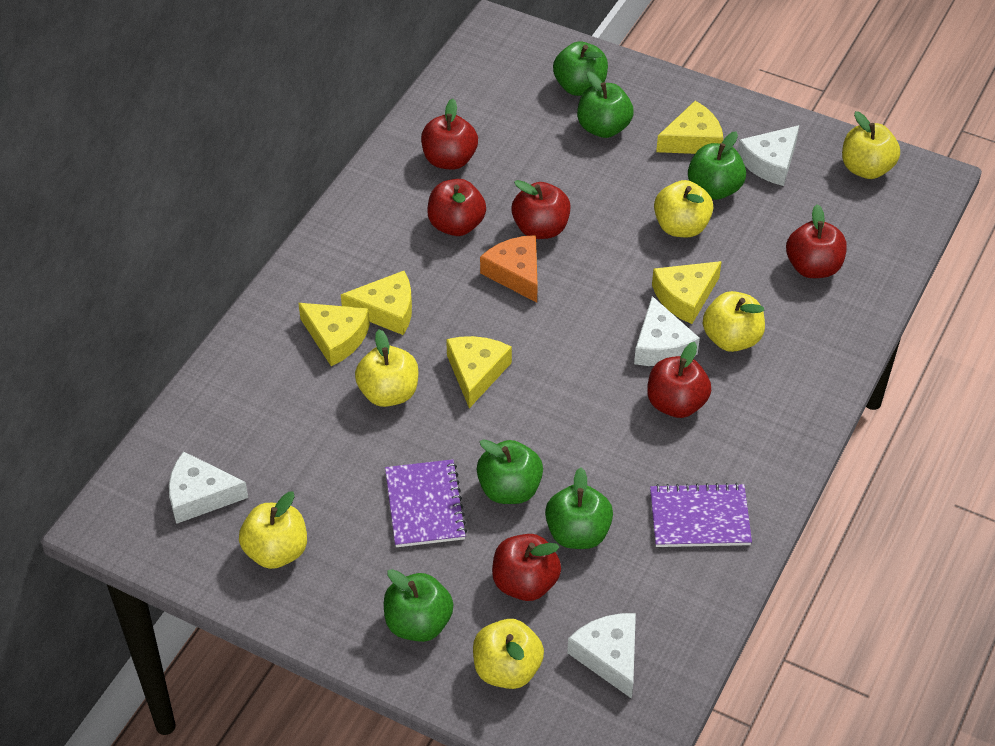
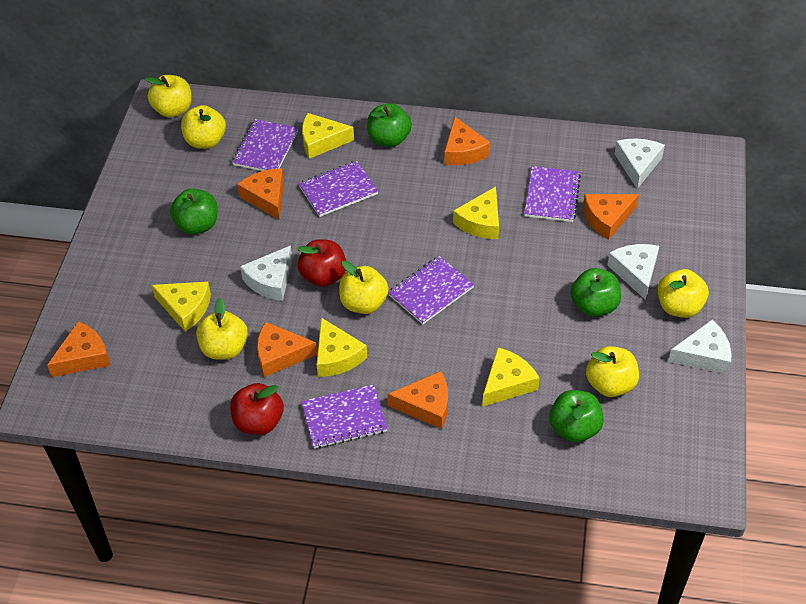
green apple: [384,569,453,642] [477,439,543,504] [545,468,613,549] [553,42,608,96] [577,71,634,138] [688,131,746,200] = 6 -> [170,188,218,234] [367,103,412,147] [549,390,604,442] [571,268,621,317] = 4
orange cheese: [480,235,538,303] = 1 -> [47,321,111,377] [237,168,284,220] [257,322,317,377] [387,371,448,429] [444,117,490,166] [583,194,639,240] = 6
purple notebook: [385,459,467,547] [650,483,752,547] = 2 -> [232,119,298,171] [298,161,378,217] [301,384,388,449] [388,256,474,324] [524,166,581,222] = 5
red apple: [421,98,478,170] [427,179,486,236] [492,534,561,601] [511,180,571,239] [647,342,711,418] [786,204,847,278] = 6 -> [230,383,284,435] [297,239,346,287] = 2

